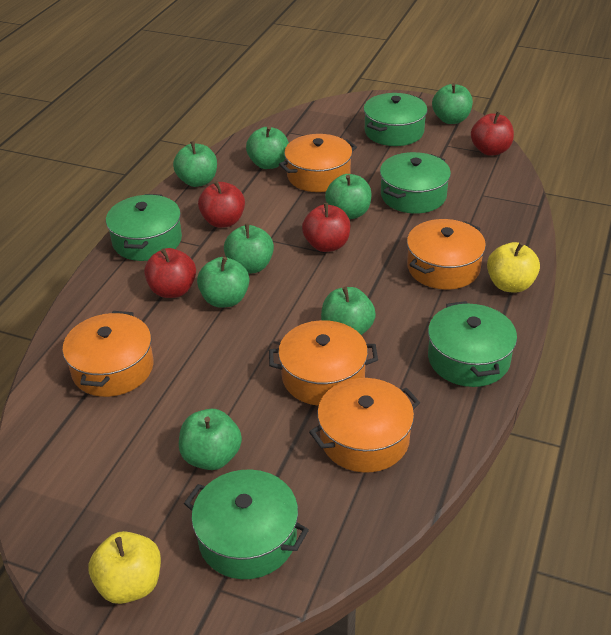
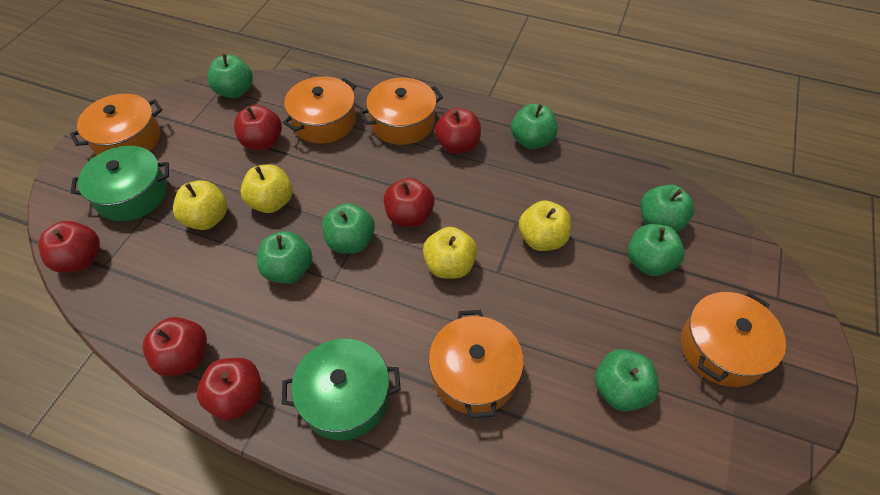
green apple: [173,141,217,187] [179,409,242,470] [197,257,249,308] [224,224,274,274] [246,126,289,169] [321,287,376,335] [325,174,372,219] [432,83,473,124] = 8 -> [208,54,253,98] [257,231,312,284] [322,203,375,253] [511,104,558,149] [595,349,659,412] [628,224,685,276] [640,184,694,232] = 7
green pot: [106,194,182,261] [184,469,309,579] [364,93,428,146] [380,152,451,214] [428,301,517,387] = 5 -> [71,146,169,221] [282,339,401,441] = 2
red apple: [144,248,196,298] [198,181,245,228] [302,203,350,252] [471,111,514,156] = 4 -> [38,221,100,273] [143,317,207,376] [197,358,262,420] [234,105,282,150] [384,178,435,227] [435,108,481,154] = 6
yellow apple: [89,531,161,604] [487,242,540,293] = 2 -> [173,180,227,230] [240,164,293,213] [423,227,477,279] [519,201,571,251] = 4

